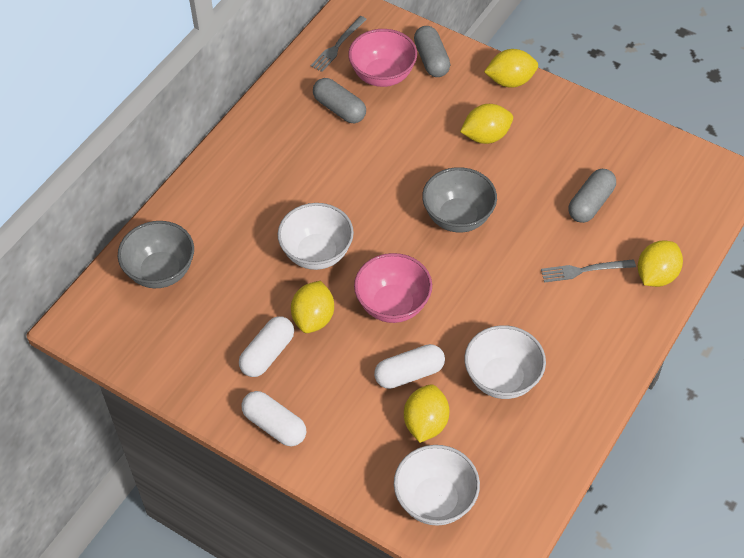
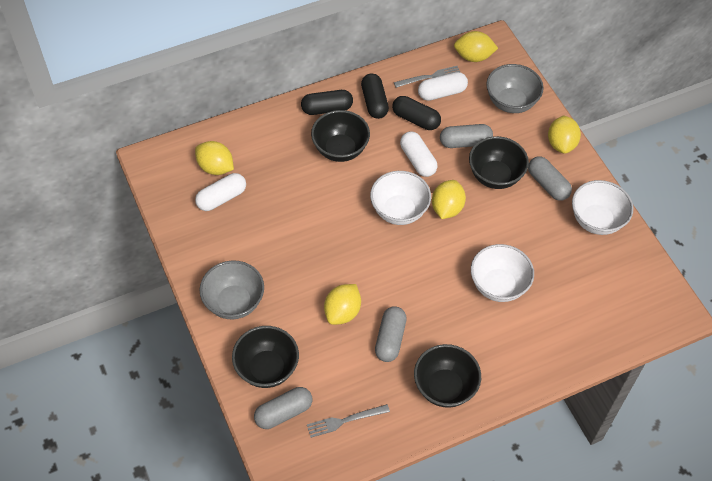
black bowl: none = 0 -> [232,326,299,388] [311,110,370,162] [414,344,481,408] [469,136,529,189] = 4
black capsule: none = 0 -> [301,90,353,115] [361,73,389,119] [392,96,441,130] = 3
grey capsule: [313,78,366,123] [414,26,450,77] [568,169,616,223] = 3 -> [254,387,312,429] [375,306,407,362] [440,124,493,148] [528,156,572,201] = 4
pink bowl: [348,29,417,87] [354,253,432,323] = 2 -> none = 0

